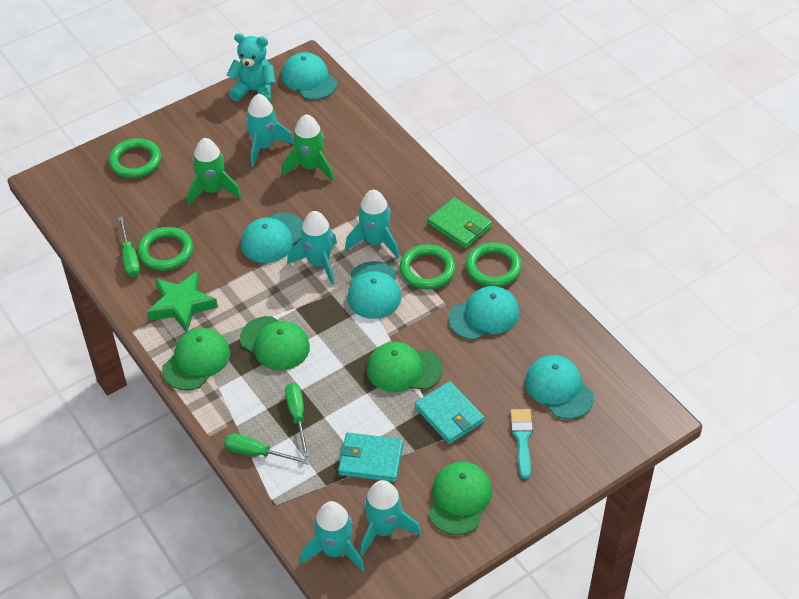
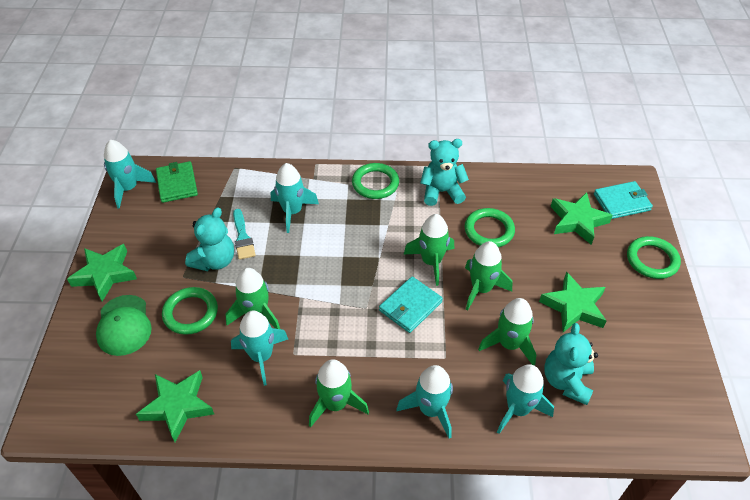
green cap: [162,328,230,391] [240,316,310,370] [367,342,443,392] [428,462,492,535] = 4 -> [96,295,152,356] = 1
green rocket: [187,138,241,206] [282,114,334,181] = 2 -> [226,268,280,329] [309,359,369,427] [404,214,454,286] [465,241,512,310] [478,298,536,366] = 5
green screwdriver: [118,216,140,277] [224,434,310,465] [285,383,309,457] = 3 -> none = 0
green star: [147,271,218,333] = 1 -> [67,244,137,301] [136,370,214,442] [539,272,607,332] [550,192,613,245] = 4
turquoise cap: [241,213,303,263] [281,52,337,100] [347,261,401,319] [448,286,520,340] [525,355,594,419] = 5 -> none = 0
turquoise teddy bear: [227,33,276,102] = 1 -> [185,208,234,271] [420,139,469,206] [544,323,598,405] = 3

